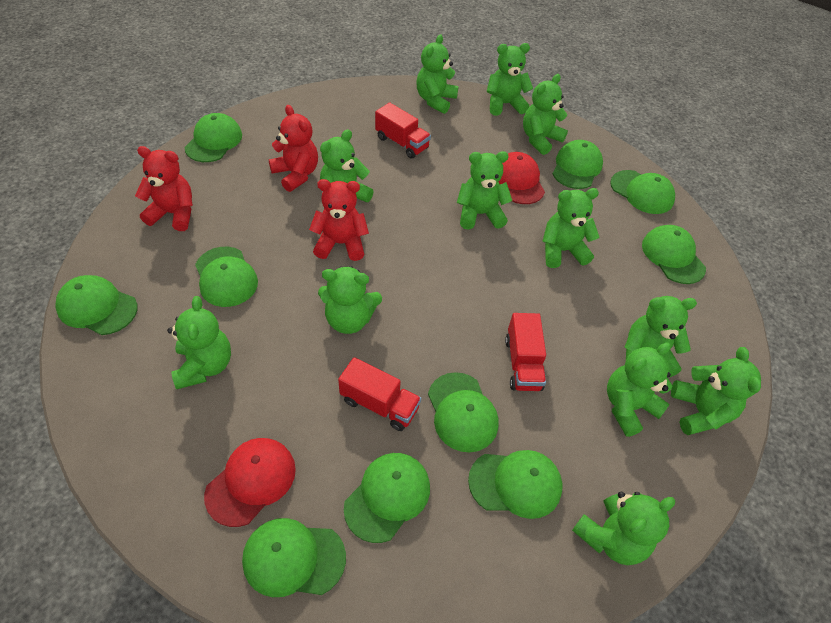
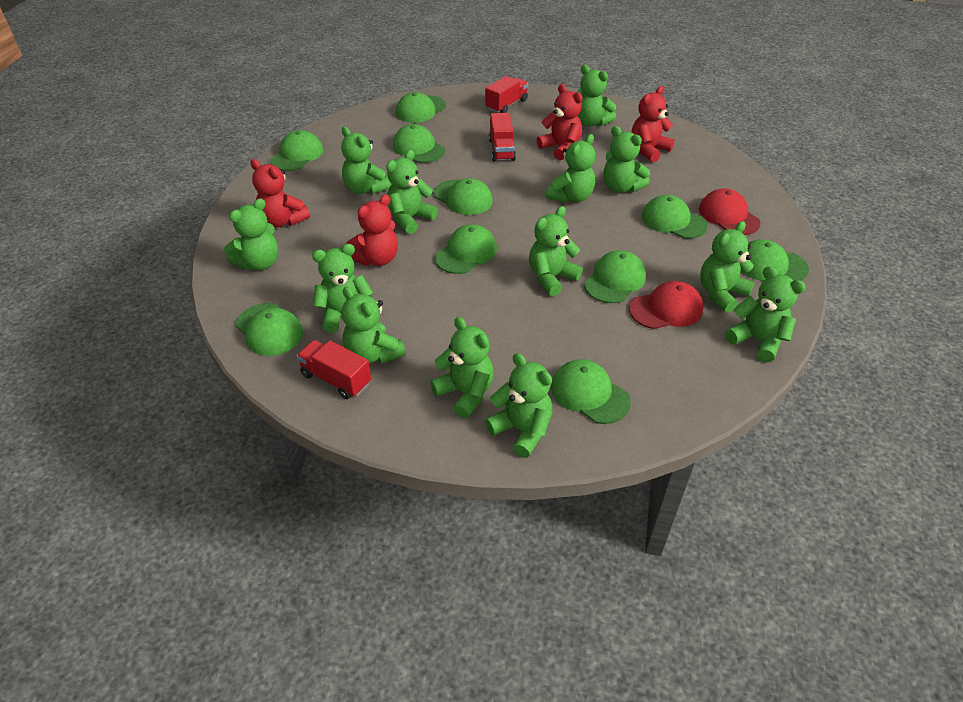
green teddy bear: [167,296,231,389] [318,266,382,334] [320,129,374,202] [417,34,459,114] [457,151,512,230] [487,43,533,116] [523,74,568,155] [542,188,599,268] [572,492,675,565] [607,343,673,437] [624,296,697,378] [671,347,761,435] = 12 -> [224,198,278,270] [312,244,373,333] [341,127,391,194] [342,287,406,364] [386,150,438,234] [430,317,494,418] [485,353,553,458] [529,206,583,296] [546,134,596,203] [577,65,616,127] [603,126,650,193] [700,221,755,313] [725,266,806,363] = 13
red teddy bear: [135,146,193,231] [269,105,318,192] [309,179,369,261] = 3 -> [250,159,310,227] [346,194,398,266] [537,84,582,160] [631,86,675,162] = 4

